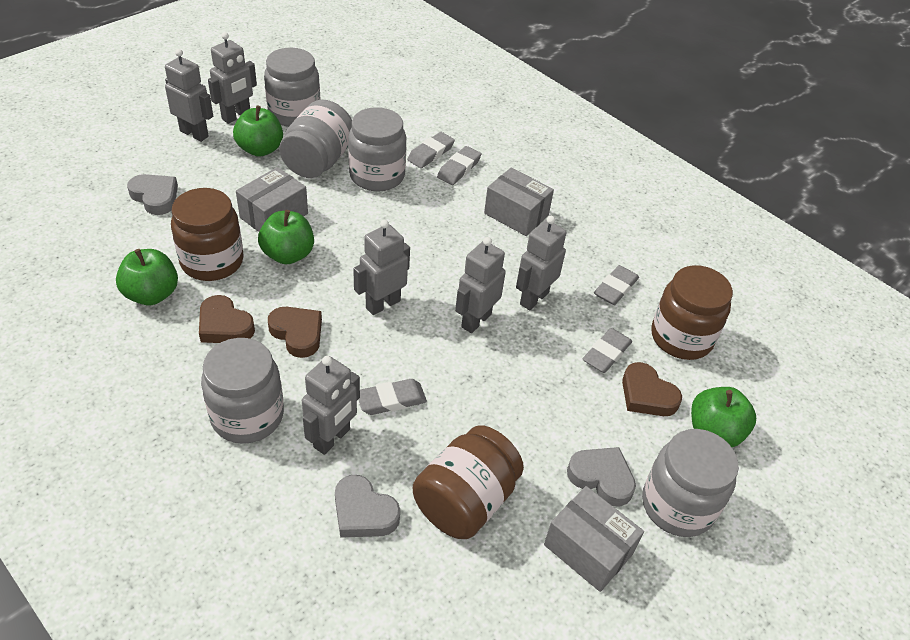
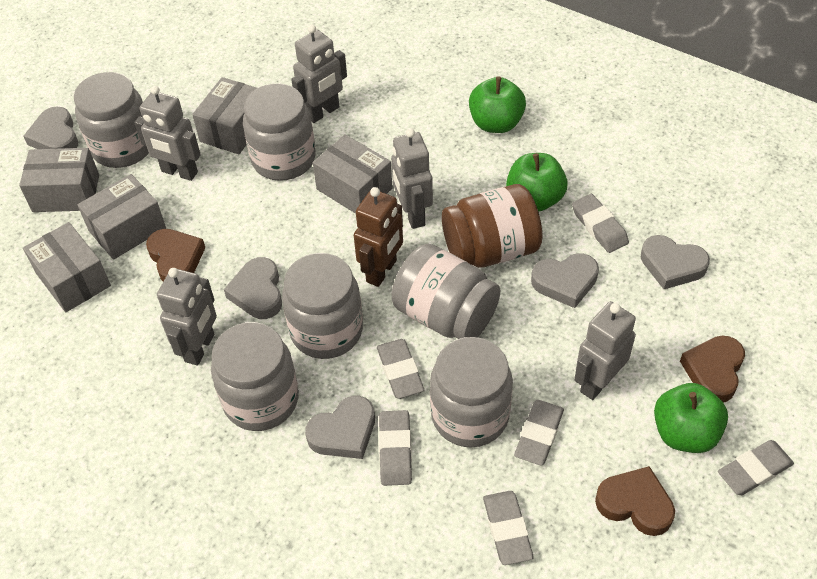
brown jar: [171,188,244,281] [413,425,524,539] [651,265,733,360] = 3 -> [442,184,542,268] = 1
brown robot: none = 0 -> [354,187,403,287] = 1
green apple: [116,249,178,305] [233,105,283,157] [258,210,314,264] [691,387,756,447] = 4 -> [469,76,526,133] [506,153,568,211] [654,383,728,453] = 3
grey box: [236,167,308,232] [484,167,554,236] [544,486,644,592] = 3 -> [19,148,99,212] [23,222,111,312] [77,174,166,260] [192,77,257,154] [313,134,392,214] = 5
grey eraser: [358,379,427,415] [407,132,455,168] [437,146,481,185] [582,328,632,373] [594,265,639,305] = 5 -> [377,339,424,399] [379,410,412,486] [483,491,534,565] [514,400,564,466] [572,194,629,253] [718,440,794,495] = 6
grey heart: [127,174,178,215] [335,475,400,538] [567,447,636,506] = 3 -> [24,107,78,149] [224,257,282,319] [305,396,375,459] [531,253,599,308] [641,235,710,289] = 5
grey jar: [201,338,284,444] [264,48,321,127] [279,100,352,178] [348,107,406,192] [642,429,739,537] = 5 -> [74,72,149,168] [211,322,299,431] [243,83,315,181] [282,253,363,359] [391,244,500,339] [430,337,513,447] = 6
grey robot: [165,49,213,142] [208,32,257,124] [302,356,360,455] [353,220,410,315] [455,237,506,333] [516,216,566,310] = 6 -> [134,86,201,181] [157,268,217,365] [291,24,347,123] [391,128,433,229] [574,301,636,400] = 5

